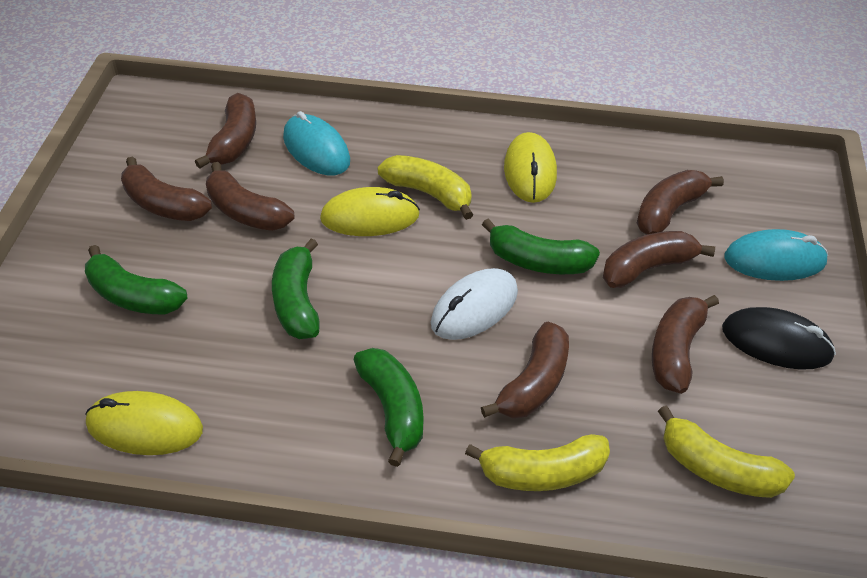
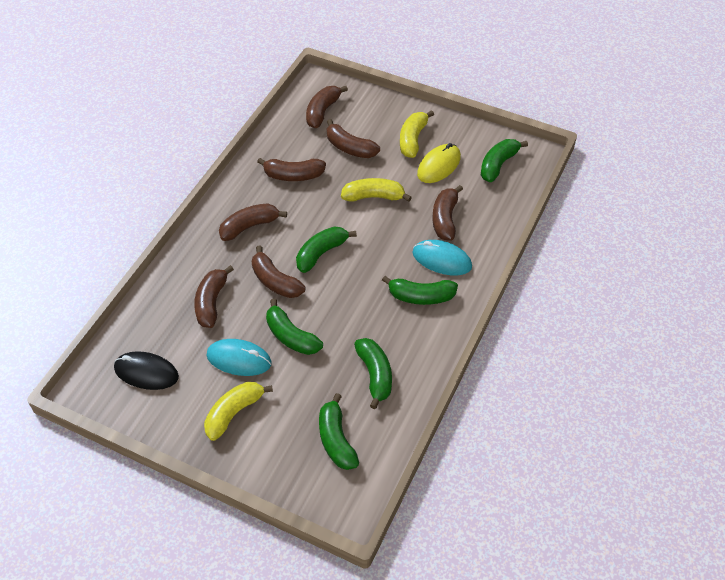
green banana: [85,245,188,314] [272,238,319,339] [354,348,423,467] [482,219,600,274] = 4 -> [266,299,323,355] [296,226,357,273] [319,393,359,470] [354,338,392,409] [382,276,458,305] [481,139,528,182] = 6
white mouse: [431,268,518,340] = 1 -> none = 0
yellow mouse: [85,391,203,455] [320,187,420,236] [504,132,557,203] = 3 -> [417,143,461,183] = 1

